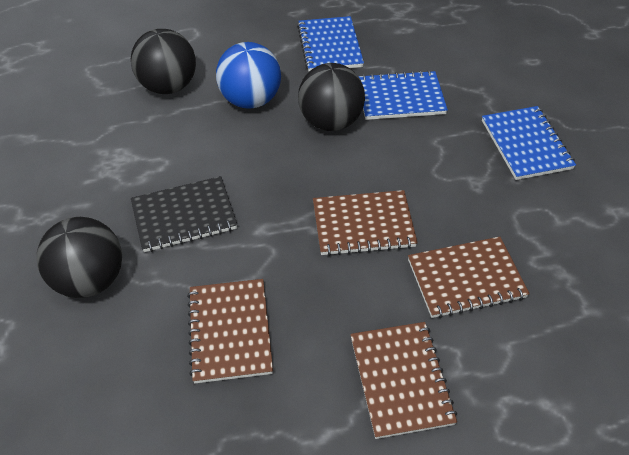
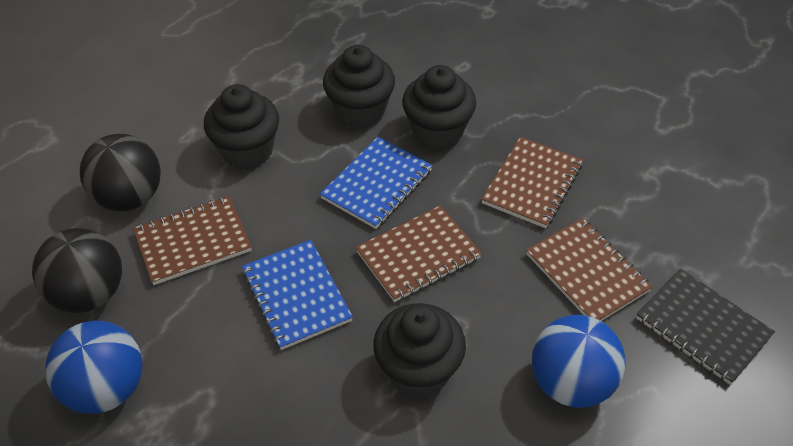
black ball: [37,217,122,298] [131,29,196,94] [298,63,365,131] = 3 -> [32,228,122,313] [80,134,161,211] = 2
black cupcake: none = 0 -> [204,84,279,170] [323,45,395,128] [373,303,466,398] [402,65,476,150] = 4
blue ball: [216,42,281,109] = 1 -> [45,321,142,414] [532,315,626,408] = 2
blue notebook: [297,16,364,71] [358,70,448,120] [482,106,576,180] = 3 -> [242,240,353,350] [320,137,433,229] = 2

